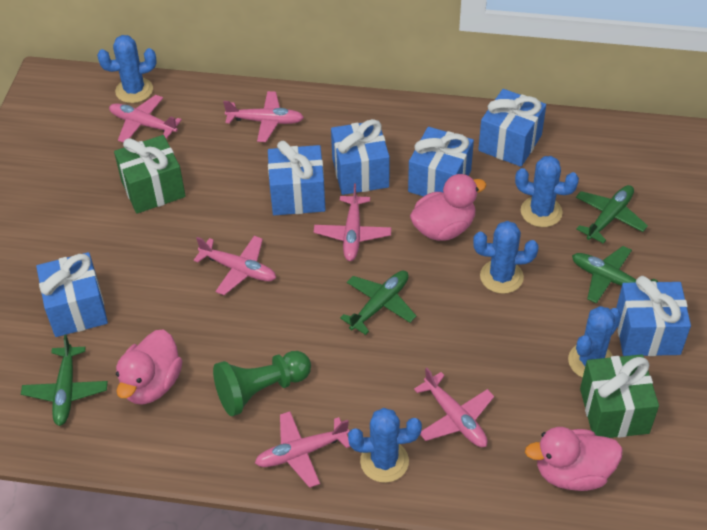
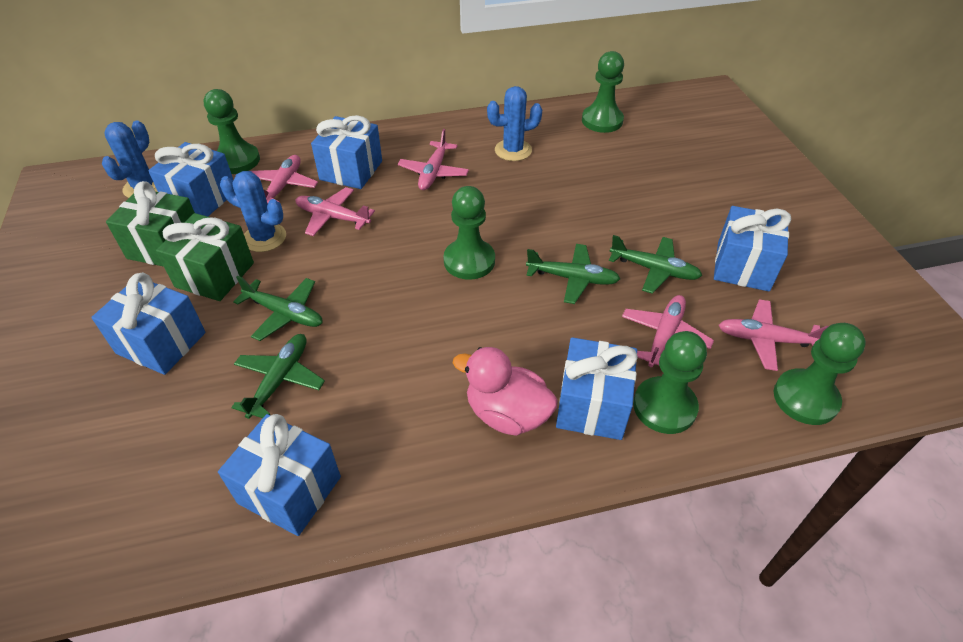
blue cactus: [97,35,157,103] [348,408,422,483] [473,221,538,294] [515,156,579,227] [568,306,621,378] = 5 -> [102,121,158,198] [220,171,286,252] [487,86,542,161] = 3
green pawn: [213,351,311,416] = 1 -> [204,89,260,174] [443,186,495,280] [582,51,624,133] [633,331,707,434] [774,323,866,425] = 5
pink duck: [116,329,182,405] [410,174,486,241] [525,427,623,491] = 3 -> [453,347,558,436] = 1
pink plane: [109,95,182,142] [194,236,276,295] [223,91,304,142] [255,411,351,488] [314,184,391,261] [414,367,494,447] = 6 -> [251,155,318,204] [296,187,375,236] [398,129,469,190] [622,295,714,367] [719,300,829,371] = 5

